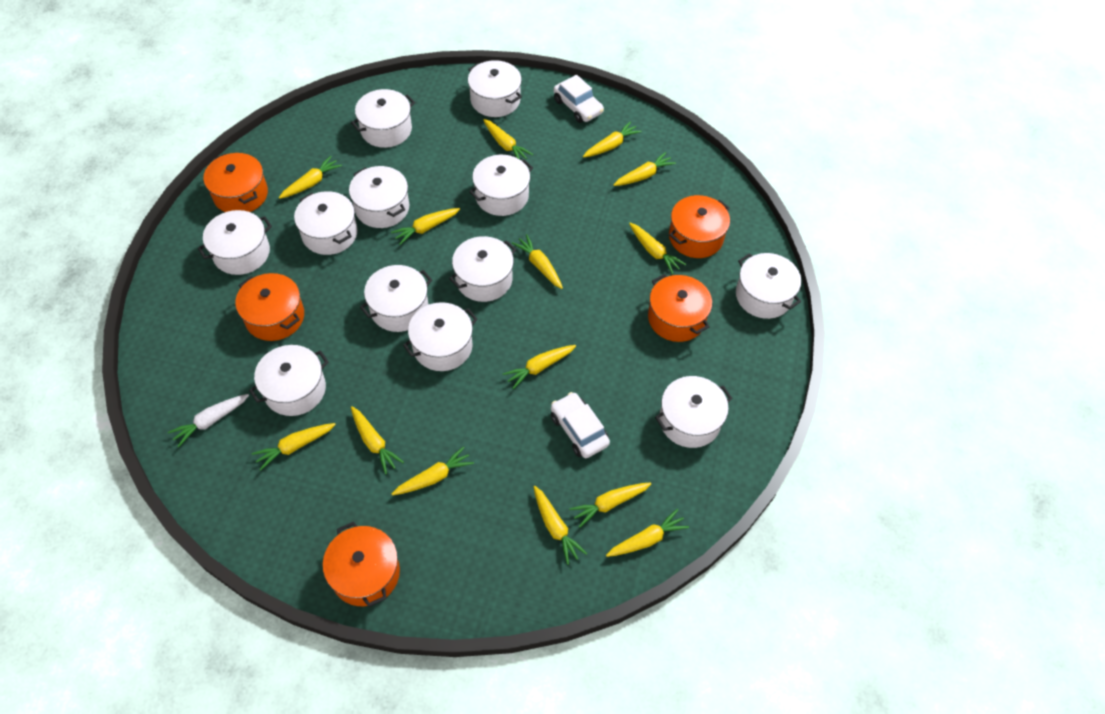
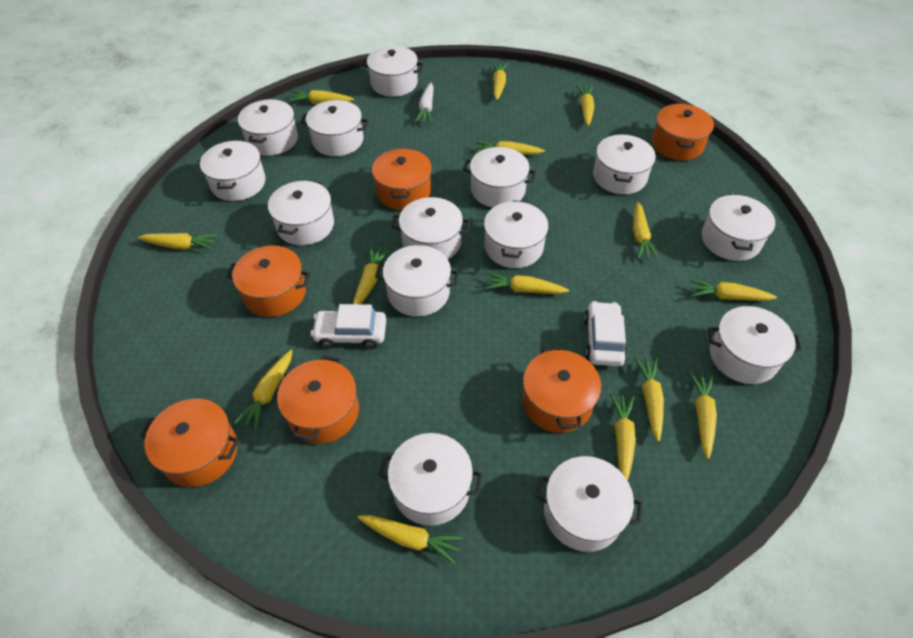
orange pot: [203,153,268,212] [235,273,304,341] [323,522,400,607] [648,274,712,342] [669,195,730,258] = 5 -> [140,399,239,487] [226,246,311,317] [277,356,359,444] [372,148,432,210] [522,346,601,433] [652,104,714,160] = 6
white pot: [198,210,272,275] [249,345,329,416] [294,191,358,255] [349,166,410,228] [351,89,415,148] [360,265,432,332] [403,302,478,371] [449,236,516,302] [468,60,522,117] [469,155,533,216] [655,376,733,448] [736,253,801,319] = 12 -> [200,141,266,201] [238,99,298,156] [268,180,334,245] [300,100,369,156] [361,46,424,97] [375,245,459,317] [378,433,483,526] [392,197,470,259] [463,147,536,207] [484,200,549,268] [535,456,643,552] [593,134,656,194] [702,194,775,261] [708,306,802,384] = 14

